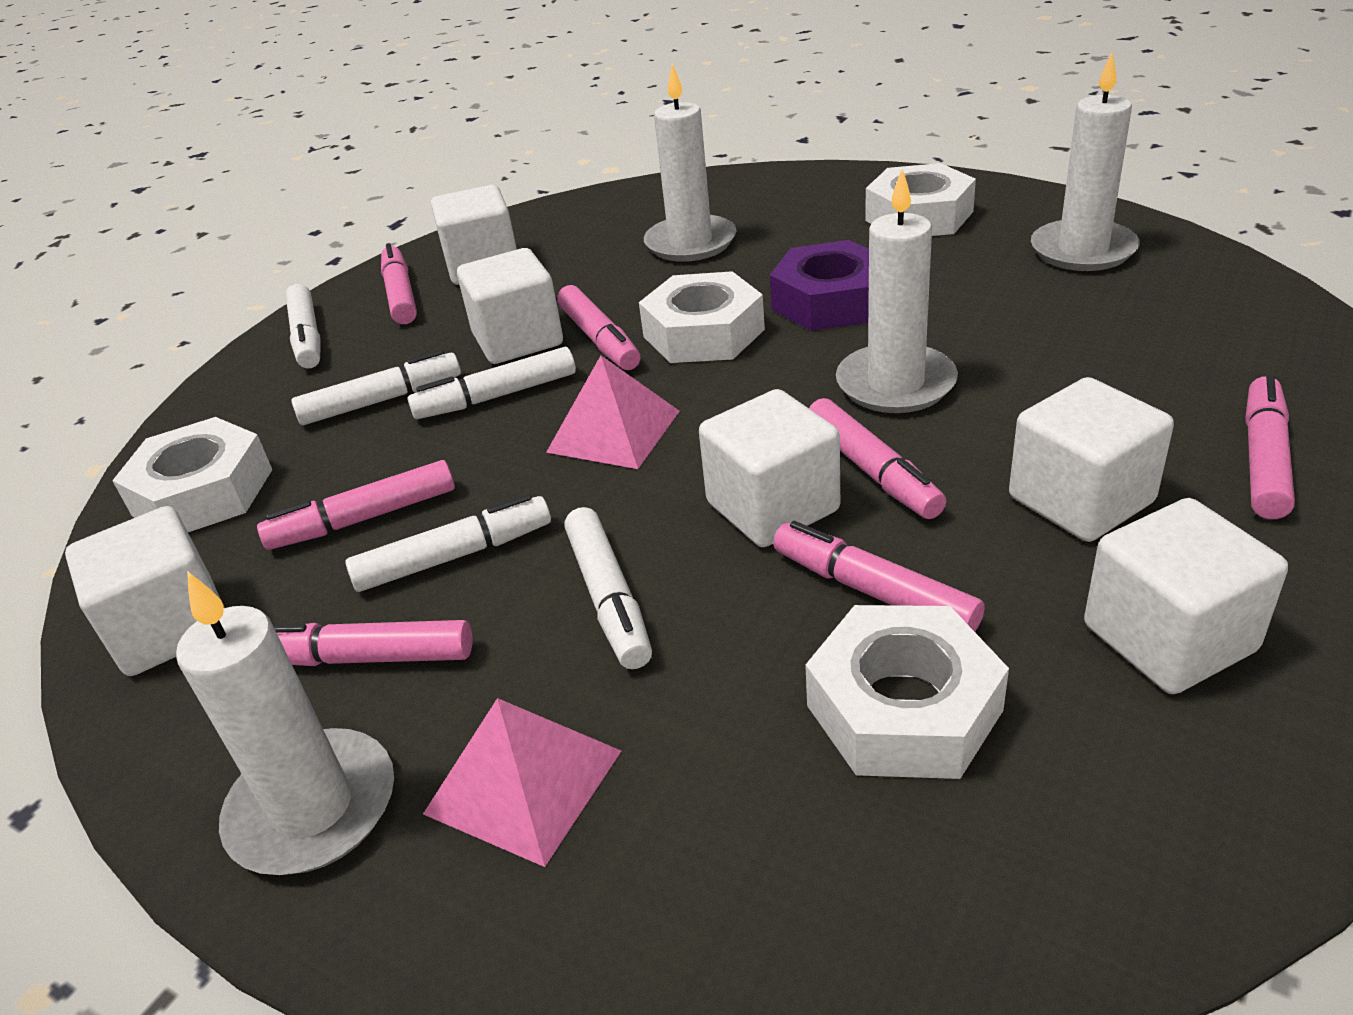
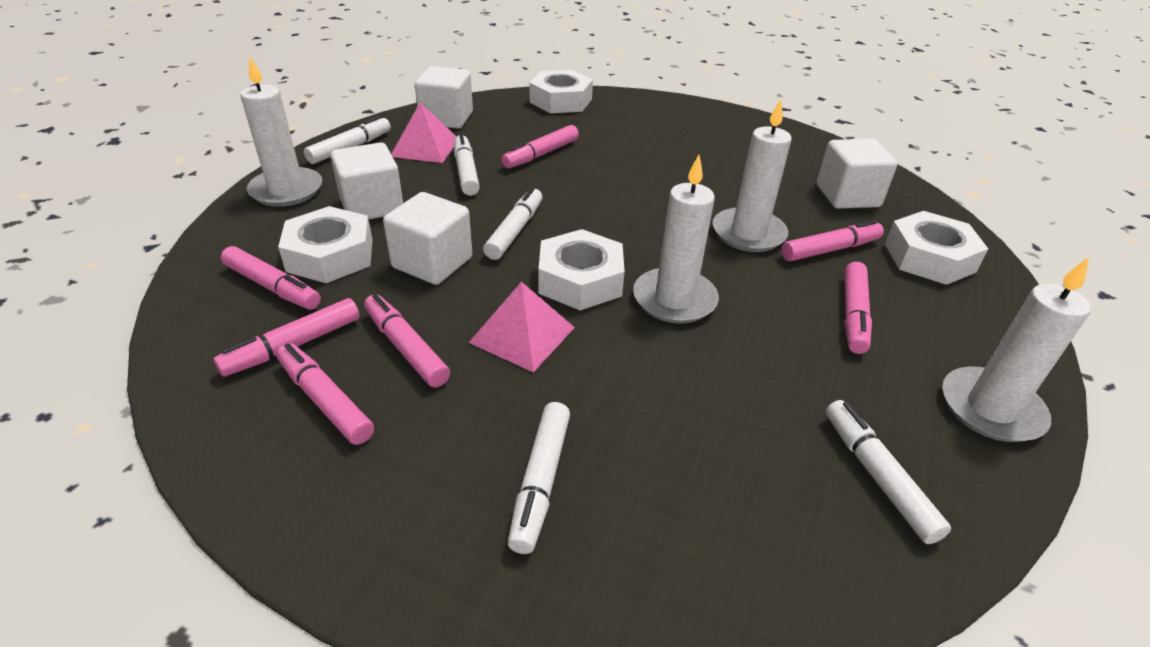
purple nut: [770,240,869,331] = 1 -> none = 0
white cube: [65,506,225,676] [431,185,517,285] [457,248,563,364] [699,389,840,547] [1009,377,1174,542] [1084,498,1288,694] = 6 -> [330,142,403,220] [383,192,472,285] [415,66,473,129] [817,139,898,209] = 4

